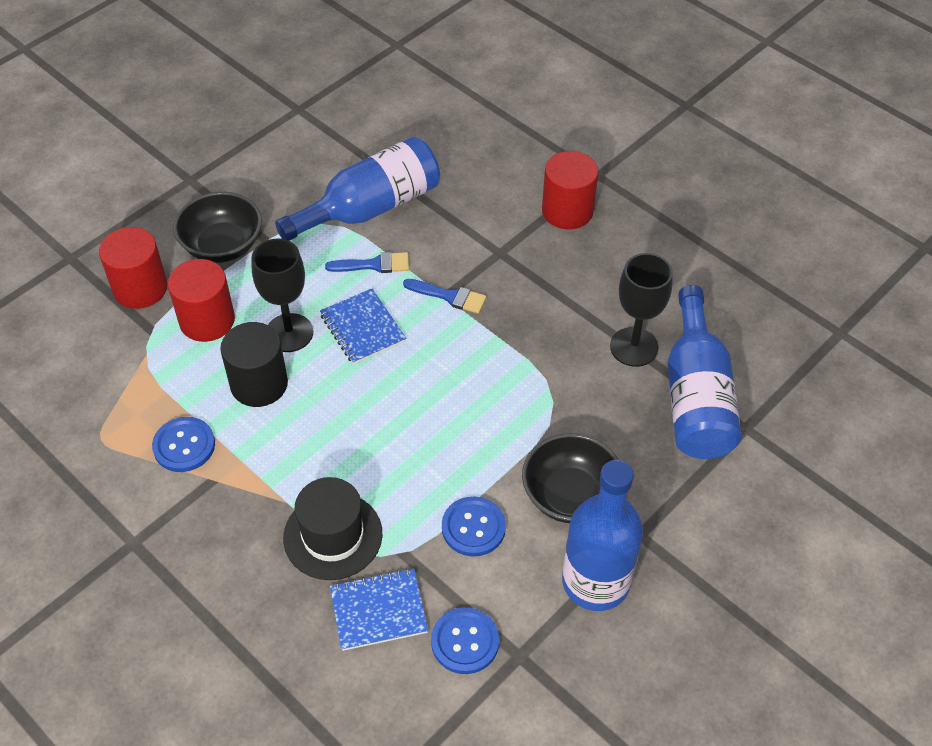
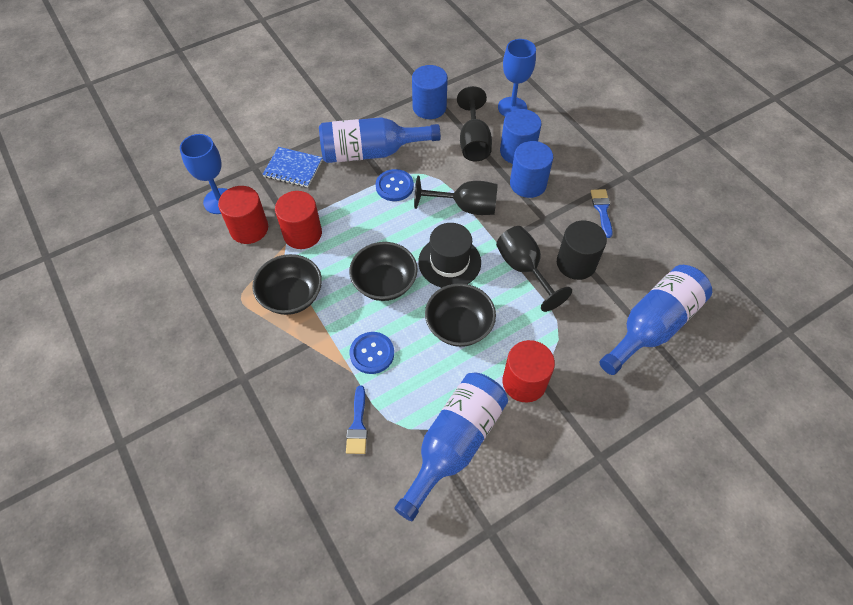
black bowl: [173,192,262,263] [522,433,619,523] = 2 -> [252,254,322,315] [349,242,418,301] [425,283,496,347] = 3
black goblet: [252,239,313,352] [610,253,673,367] = 2 -> [414,176,498,215] [457,86,492,161] [496,226,572,312] = 3
blue button: [152,417,215,472] [431,607,499,674] [442,496,506,556] = 3 -> [350,332,394,374] [376,169,414,201] = 2
blue cylinder: none = 0 -> [412,65,448,119] [500,109,542,164] [510,141,553,198] = 3
blue goblet: none = 0 -> [180,134,228,214] [498,39,536,117] = 2
blue notebook: [320,289,406,364] [330,568,428,651] = 2 -> [262,147,323,187] = 1

